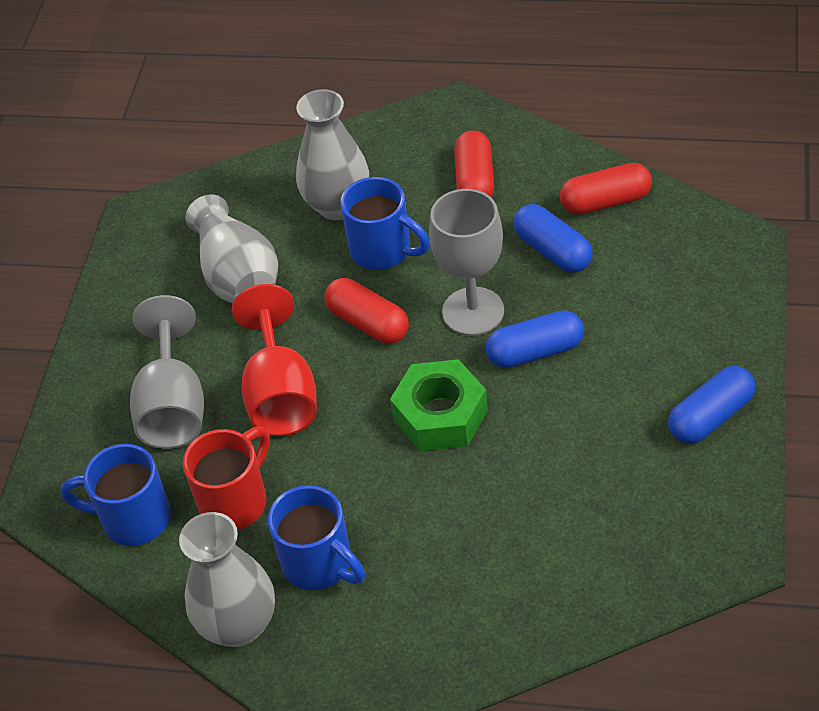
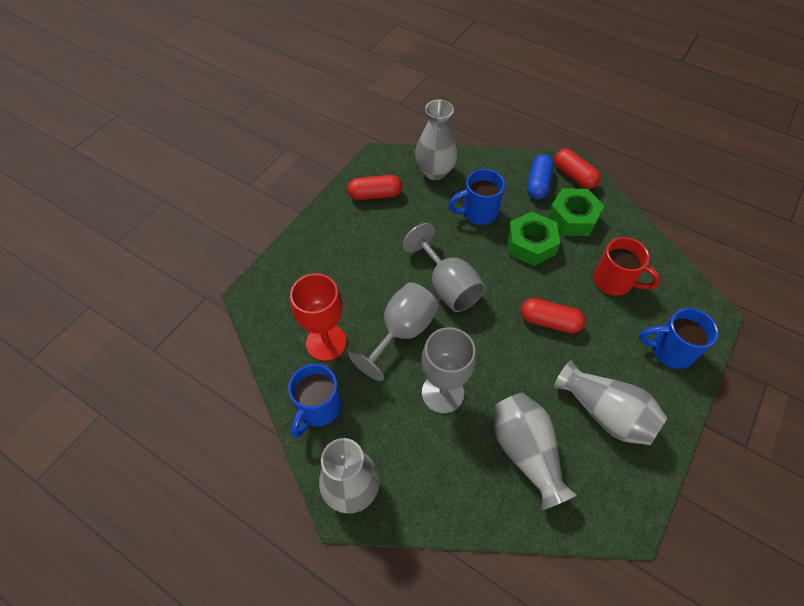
blue capsule: [486,310,584,368] [513,204,593,273] [668,366,755,444] = 3 -> [527,154,554,200] = 1
green nut: [390,359,488,451] = 1 -> [507,212,560,266] [548,188,605,236] = 2
grey goblet: [130,295,204,449] [429,189,504,336] = 2 -> [349,282,439,381] [403,223,486,312] [421,327,476,414] = 3
grey vase: [179,512,275,647] [185,195,278,303] [296,89,369,220] = 3 -> [319,438,380,514] [415,100,458,180] [494,392,576,510] [554,360,668,445] = 4

